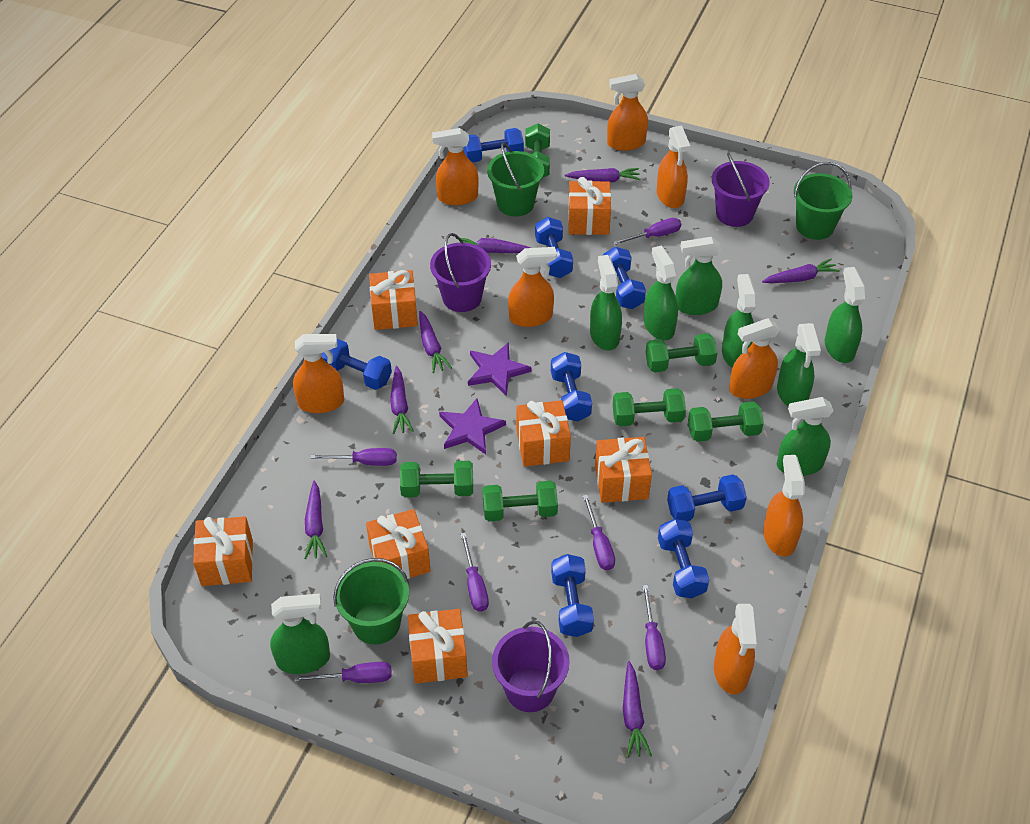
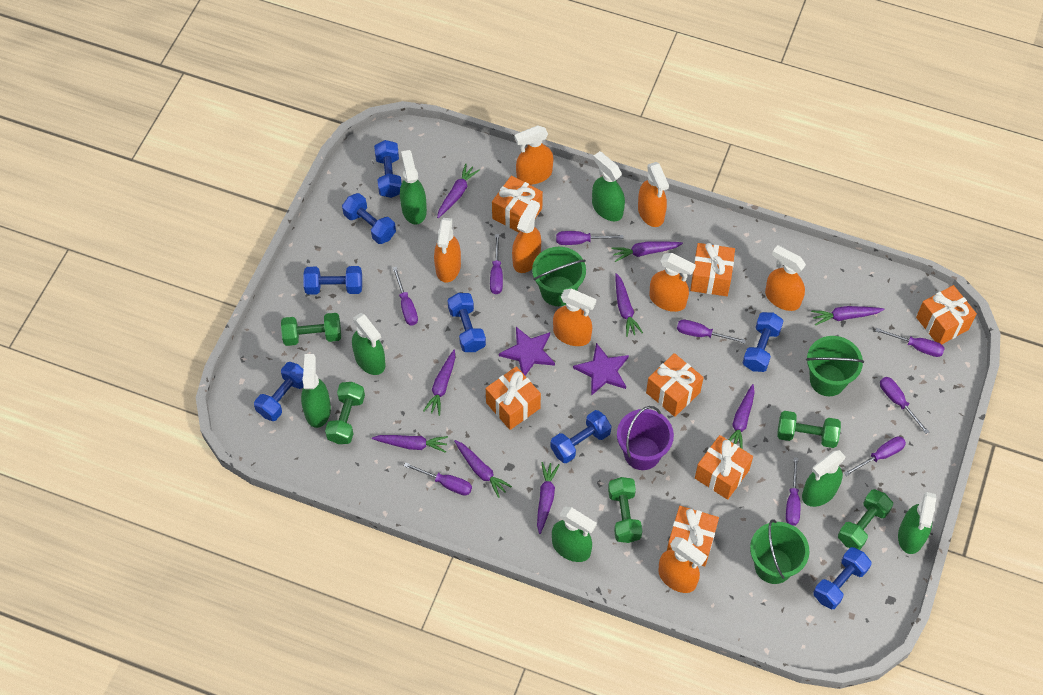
green dumbbell: [400,461,473,498] [482,481,558,521] [525,124,550,177] [613,388,686,426] [645,333,718,373] [688,401,764,442] = 6 -> [281,313,341,346] [325,382,365,444] [608,477,642,543] [777,411,841,448] [838,489,893,550] = 5
green spray bottle: [270,593,330,674] [590,255,622,350] [644,246,678,340] [676,237,722,315] [722,274,757,368] [777,323,821,407] [777,397,834,476] [825,267,866,363] = 8 -> [301,354,331,428] [352,313,386,375] [400,150,427,225] [552,506,597,562] [592,151,625,221] [802,450,846,507] [898,492,936,554] = 7
purple bucket: [430,233,491,312] [492,620,570,712] [712,152,770,227] = 3 -> [617,406,674,470] = 1
purple carrot: [304,481,327,559] [390,366,414,434] [419,311,452,373] [456,238,531,253] [565,168,640,182] [623,661,652,758] [762,258,840,283] = 7 -> [372,435,448,453] [423,350,455,416] [437,163,480,218] [454,440,512,498] [537,462,560,534] [611,241,683,262] [615,273,643,337] [729,384,755,449] [811,306,884,326] = 9
purple screwdriver: [294,662,392,683] [311,448,397,466] [460,532,489,612] [583,495,615,570] [613,218,681,245] [642,585,666,670] = 6 -> [393,267,418,326] [404,462,472,496] [490,234,503,294] [556,231,624,245] [677,320,746,344] [786,457,800,526] [844,436,906,476] [875,328,945,357] [880,377,929,434] = 9

